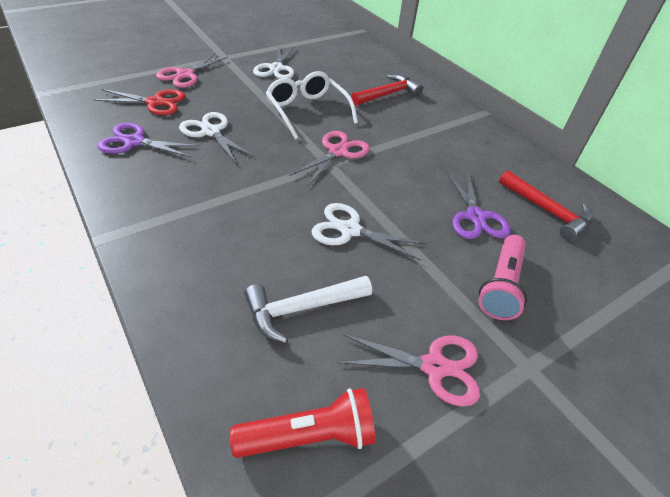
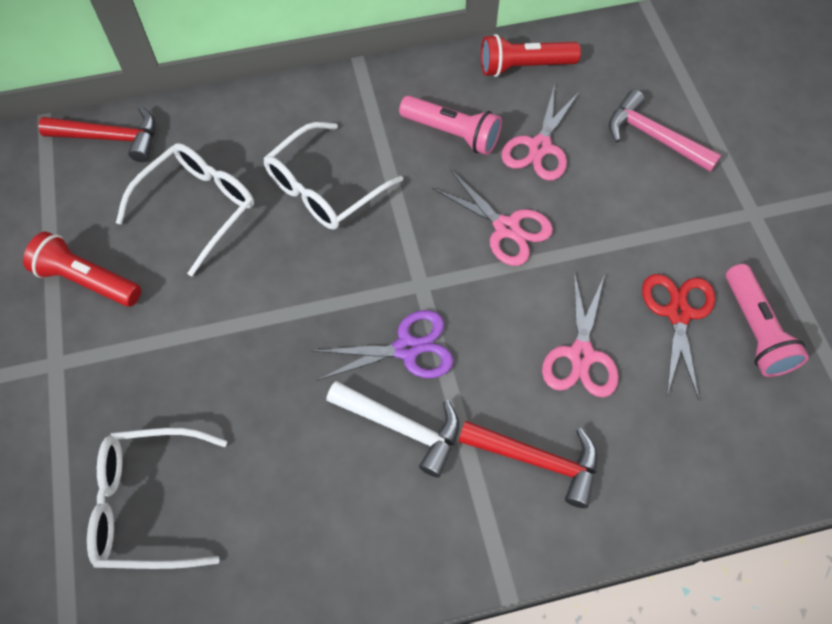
pink flashlight: [479,235,527,320] = 1 -> [399,96,502,155] [726,264,809,377] = 2
pink hammer: none = 0 -> [609,90,721,172] = 1
purple scissors: [97,123,200,157] [446,170,511,239] = 2 -> [313,310,454,381] = 1
red flashlight: [230,388,375,458] = 1 -> [23,232,141,307] [481,34,581,77] = 2
white glasses: [266,71,358,140] = 1 -> [87,428,227,569] [116,143,254,276] [263,122,403,230] = 3
white scissors: [179,112,255,163] [253,46,295,79] [311,203,427,261] = 3 -> none = 0

